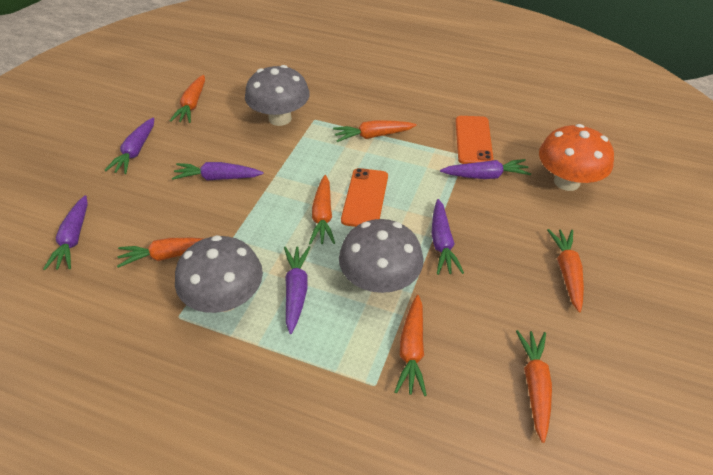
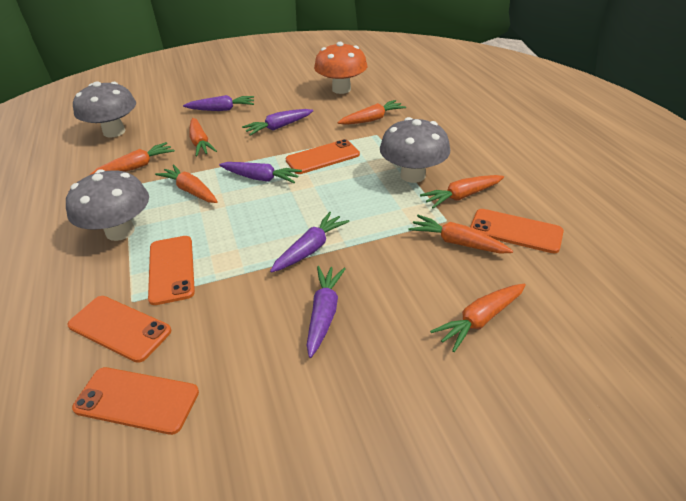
orange phone: [341,168,388,227] [456,116,494,164] = 2 -> [67,296,171,363] [72,367,199,435] [148,236,195,305] [285,139,360,174] [470,209,564,253] = 5
purple carrot: [43,195,88,270] [104,118,154,174] [172,162,264,181] [284,246,311,334] [432,199,464,275] [440,159,531,179] = 6 -> [183,95,254,111] [219,162,302,183] [242,109,313,136] [270,212,349,273] [307,266,345,358] = 5

